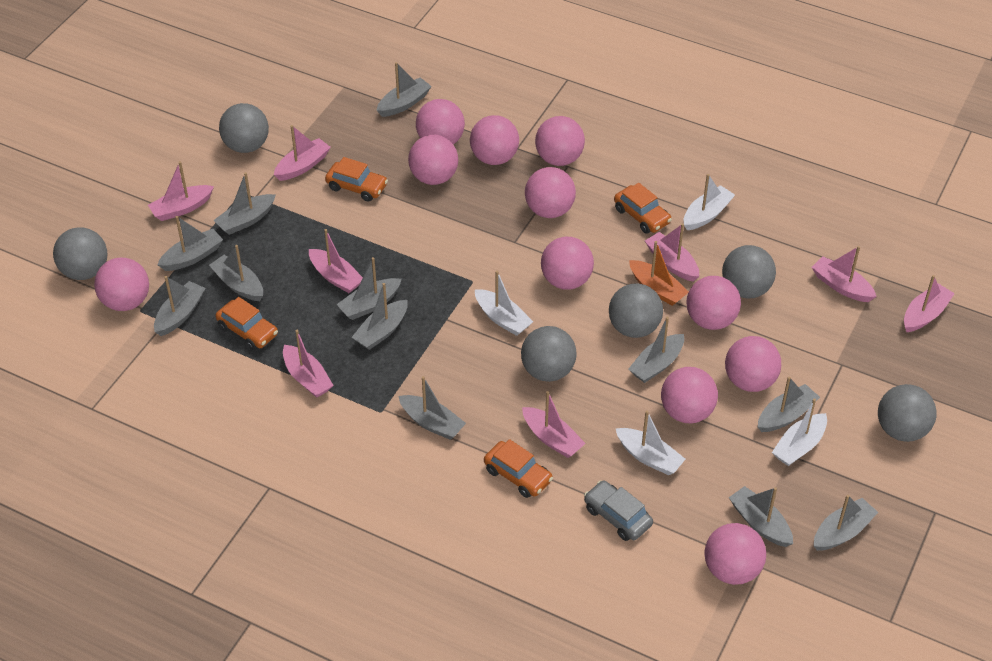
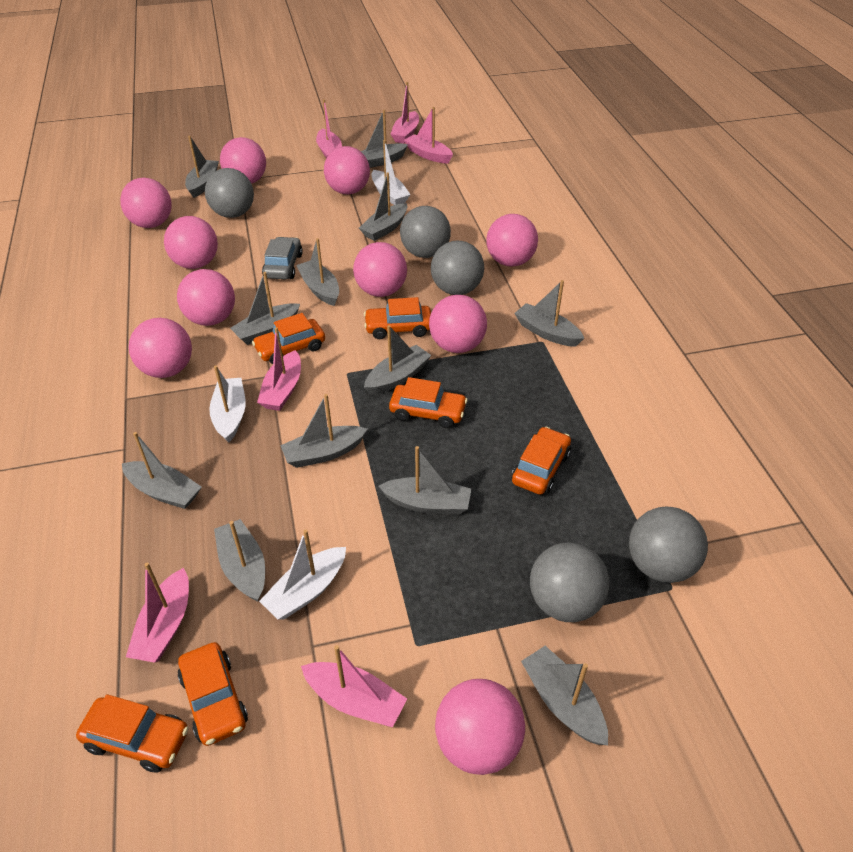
grey ball: [53,227,108,280] [219,103,269,153] [521,326,577,382] [609,283,663,338] [722,245,776,298] [878,384,937,442] = 6 -> [205,168,254,218] [400,206,451,258] [431,241,484,295] [530,543,609,622] [629,506,708,583] = 5
orange boat: [629,241,689,306] = 1 -> none = 0
orange car: [215,297,278,350] [325,157,388,202] [484,439,553,498] [614,183,672,234] = 4 -> [76,694,189,772] [178,642,248,746] [252,313,325,364] [364,297,431,339] [389,377,468,428] [511,427,571,495] = 6
pink ball: [94,257,149,311] [408,135,458,185] [416,99,465,144] [470,115,519,165] [525,167,576,218] [535,116,585,166] [541,237,594,290] [661,367,718,423] [686,276,741,330] [705,523,766,585] [725,336,781,392] = 11 -> [120,178,172,228] [129,318,192,378] [164,216,218,269] [177,269,235,326] [220,137,266,184] [324,146,370,194] [353,242,407,297] [429,295,487,353] [435,679,525,775] [486,214,538,267] = 10
pink boat: [148,161,214,221] [274,125,331,181] [283,330,334,398] [309,229,363,293] [522,391,586,458] [645,223,699,281] [812,246,877,302] [904,275,955,332] = 8 -> [126,563,189,663] [257,327,301,411] [301,645,407,727] [316,99,342,158] [391,82,419,144] [404,107,453,163] = 6
white boat: [475,271,533,336] [616,410,685,475] [684,174,735,230] [772,398,827,466] = 4 -> [209,365,246,443] [259,529,346,620] [372,140,411,205] = 3

